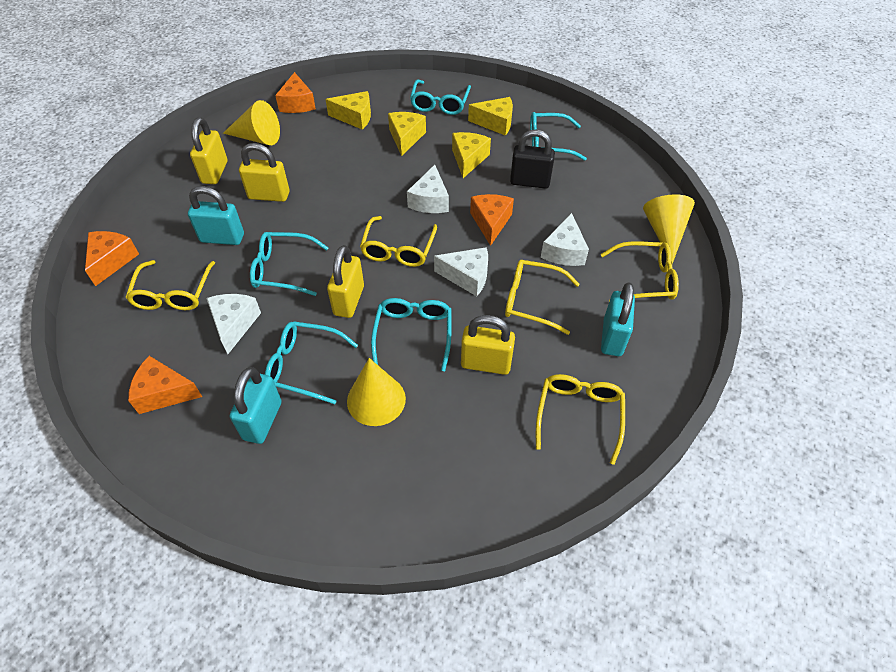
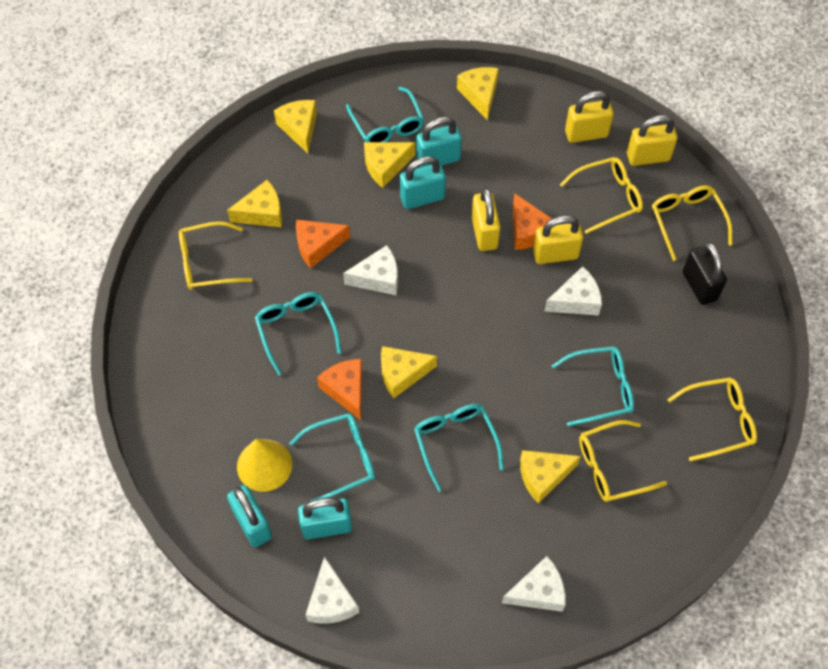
orange cheese: [85,231,139,286] [128,356,202,414] [275,72,316,113] [470,194,514,246] = 4 -> [296,220,350,269] [317,359,362,420] [513,193,552,250] = 3
turquoise padlock: [188,186,244,245] [230,367,282,444] [601,282,635,356] = 3 -> [227,485,272,547] [298,498,352,539] [400,156,446,209] [416,117,462,167] = 4
yellow cheese: [325,91,371,130] [388,112,426,156] [452,132,491,178] [468,97,513,136] = 4 -> [227,180,282,227] [274,100,317,153] [364,142,415,188] [381,346,437,398] [457,67,499,120] [520,450,581,504] = 6
yellow cone: [223,100,280,145] [347,358,406,426] [643,194,695,264] = 3 -> [237,439,292,492] = 1

